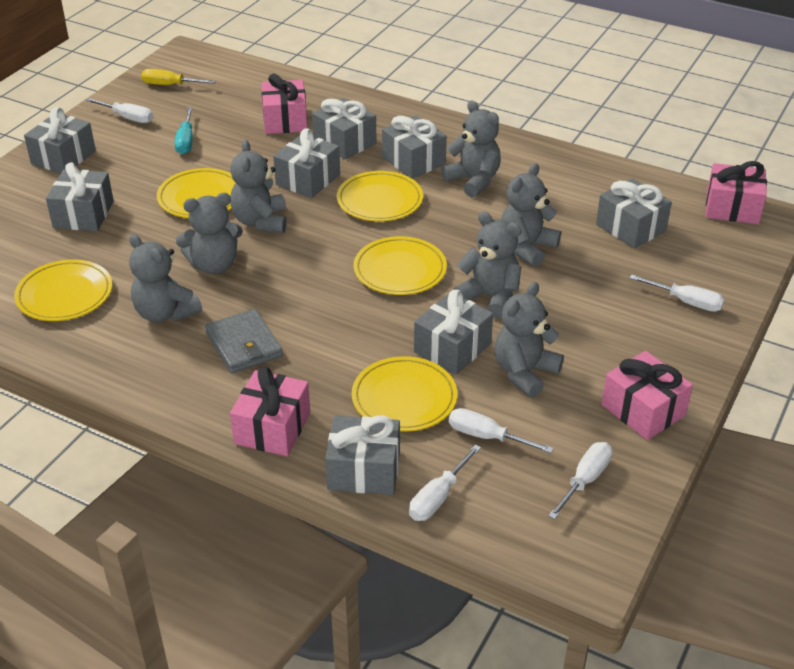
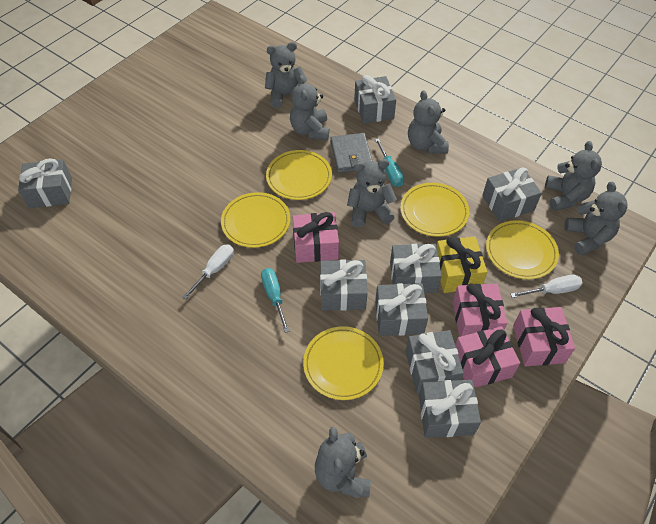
turquoise screwdriver: [174,107,193,154] = 1 -> [261,268,290,333] [375,138,404,187] = 2
white screwdriver: [85,98,153,123] [409,444,481,521] [449,408,554,453] [548,442,612,520] [629,275,725,312] = 5 -> [182,244,234,300] [510,275,583,298] = 2
yellow gift: none = 0 -> [437,236,487,293] = 1
yellow screwdriver: [141,69,216,85] = 1 -> none = 0

